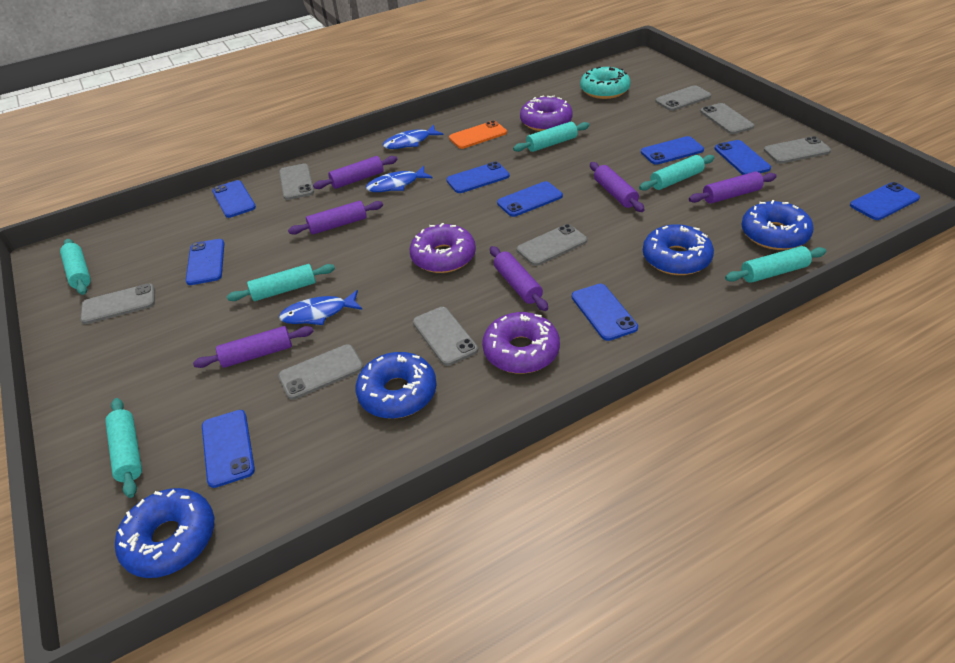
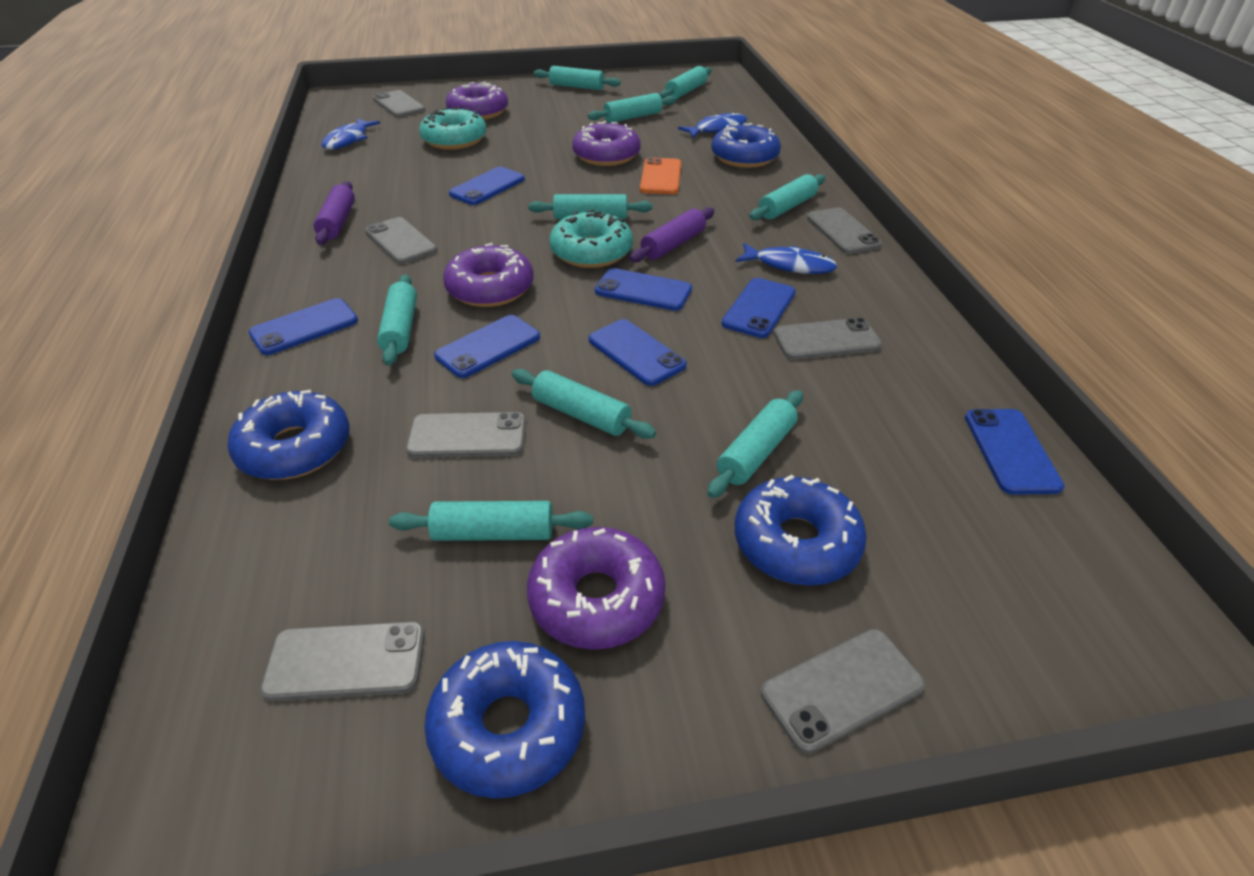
blue phone: [186,239,225,285] [202,410,255,488] [212,180,256,218] [446,162,510,193] [497,181,563,217] [572,284,638,341] [641,136,704,165] [714,140,771,175] [850,182,920,220] = 9 -> [248,298,358,355] [434,315,540,378] [449,167,525,205] [589,319,687,386] [595,268,692,311] [722,278,796,338] [965,409,1065,495] = 7
grey phone: [80,283,155,324] [278,344,364,400] [279,163,314,200] [413,307,478,366] [517,224,587,266] [655,85,711,111] [700,103,754,134] [764,136,831,163] = 8 -> [260,622,425,701] [365,217,437,264] [373,90,425,117] [406,412,526,458] [761,629,925,754] [774,317,882,360] [807,207,882,254] = 7
purple donut: [410,223,476,273] [482,312,560,374] [520,95,573,131] = 3 -> [443,243,534,307] [446,82,508,120] [527,527,665,649] [572,121,641,166] = 4
purple rolling pin: [193,326,314,368] [288,201,383,235] [313,156,398,189] [490,246,548,311] [590,162,645,212] [689,172,777,204] = 6 -> [314,181,355,245] [630,207,714,262] = 2
turquoise donut: [580,66,631,99] = 1 -> [419,107,487,150] [549,209,633,268] = 2
turquoise rolling pin: [60,239,91,295] [105,398,142,498] [227,264,335,301] [513,122,589,152] [639,155,715,191] [725,246,826,283] = 6 -> [377,274,417,366] [389,501,593,541] [512,369,656,439] [528,194,652,219] [534,66,621,90] [588,93,677,123] [660,66,712,99] [707,390,803,498] [749,174,825,220] = 9

